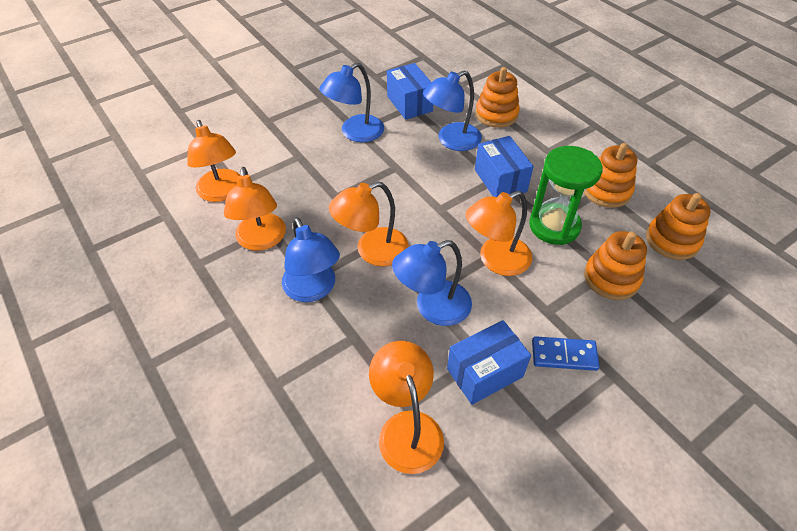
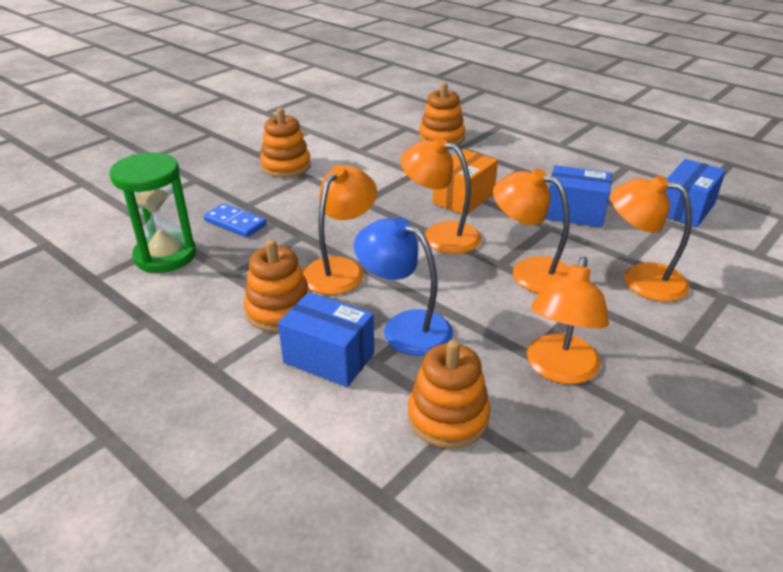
blue lamp: [282,217,340,302] [319,63,384,142] [392,240,472,326] [423,71,482,151] = 4 -> [354,217,453,356] = 1
orange box: none = 0 -> [433,149,498,214] = 1

